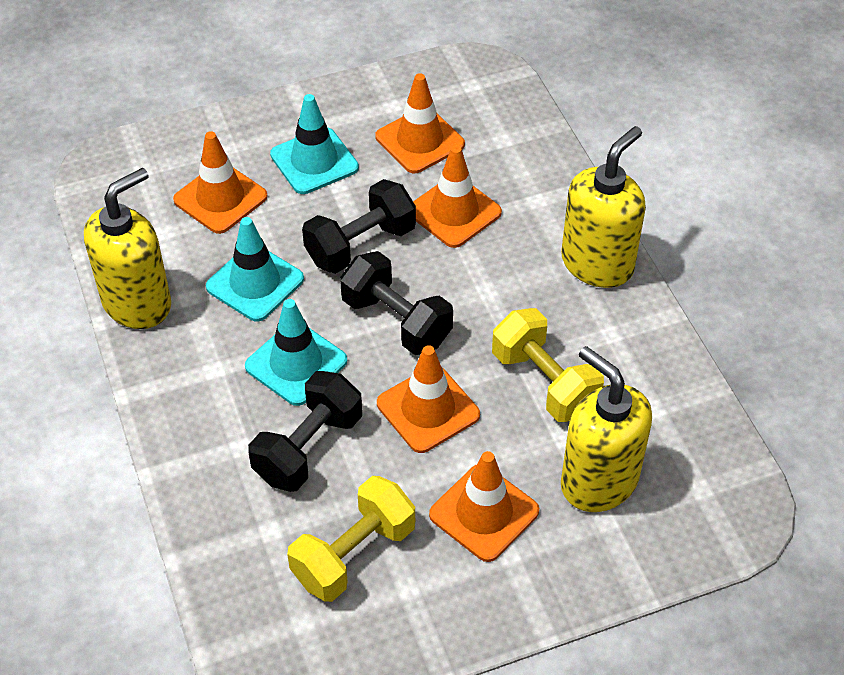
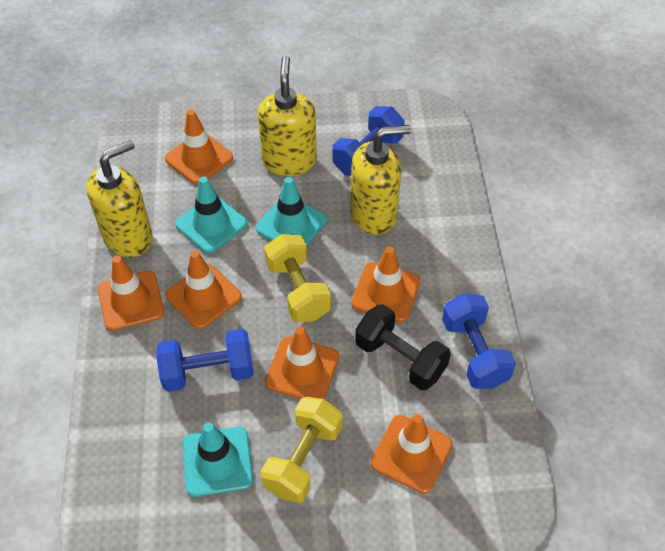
black dumbbell: [248,371,362,492] [302,179,416,274] [340,251,453,355] = 3 -> [355,304,451,391] = 1
blue dumbbell: none = 0 -> [156,329,254,392] [332,106,405,176] [442,293,516,389] = 3
orange traffic cone: [173,131,268,234] [375,73,465,173] [377,345,480,453] [413,145,502,248] [429,451,539,562] = 5 -> [98,255,165,331] [165,109,233,185] [165,251,242,329] [265,326,339,399] [351,246,420,322] [371,414,452,494] = 6

